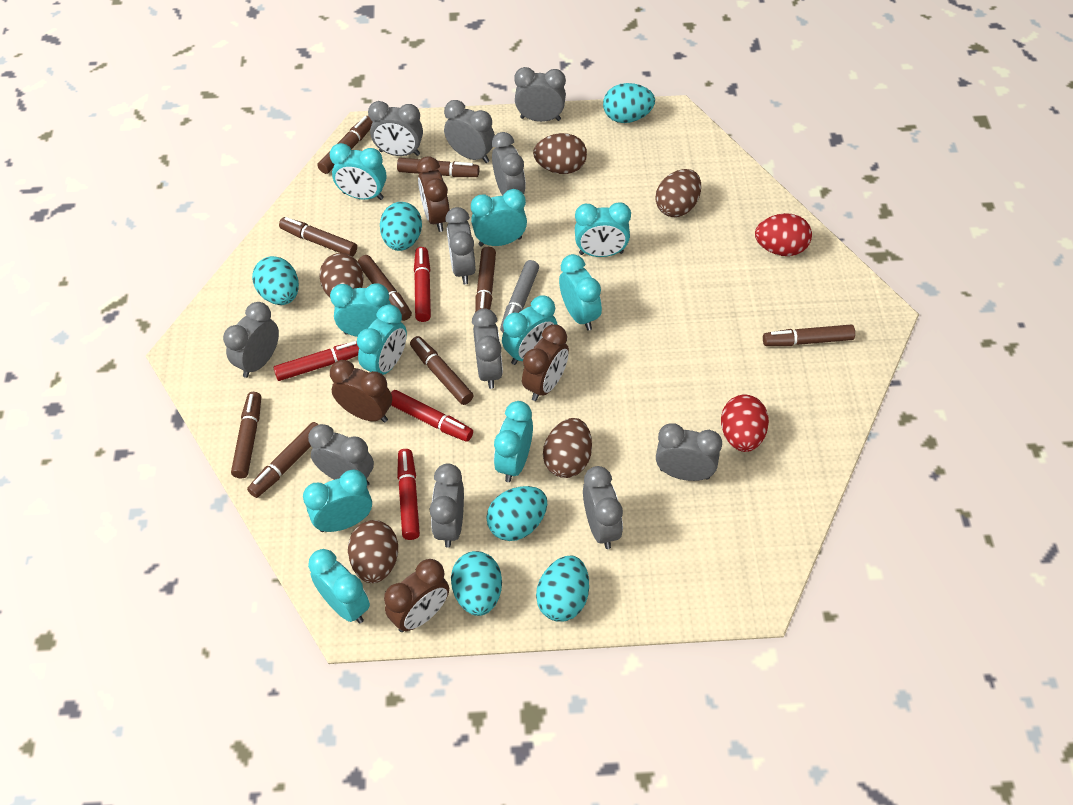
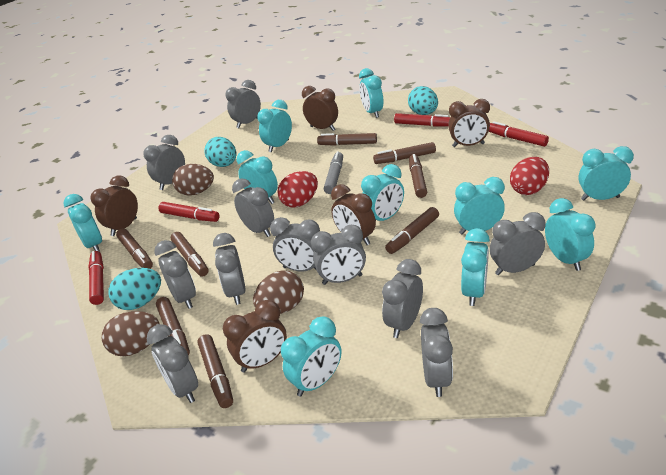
brown clock: [330,360,392,423] [384,559,449,632] [417,156,450,232] [522,324,569,401] = 4 -> [91,176,138,236] [223,300,287,373] [302,86,338,131] [331,184,376,245] [448,99,490,147] = 5
brown egg: [320,253,364,298] [348,520,398,583] [533,133,587,174] [543,418,592,478] [655,169,701,217] = 5 -> [102,311,159,356] [172,164,214,196] [253,270,304,314] = 3
brown marker: [231,392,261,478] [247,422,318,498] [279,217,357,257] [317,116,373,174] [358,255,412,321] [397,158,479,177] [410,336,474,405] [475,247,496,312] [763,324,855,346] = 9 -> [116,228,153,269] [156,297,190,355] [171,232,209,277] [197,334,233,408] [317,133,377,146] [373,142,436,164] [385,207,439,254] [409,154,427,198] = 8
turquoise egg: [252,256,299,305] [380,202,422,251] [451,551,502,616] [486,486,547,541] [536,555,589,622] [603,83,655,123] = 6 -> [108,268,161,310] [204,137,236,167] [408,86,438,115] = 3

